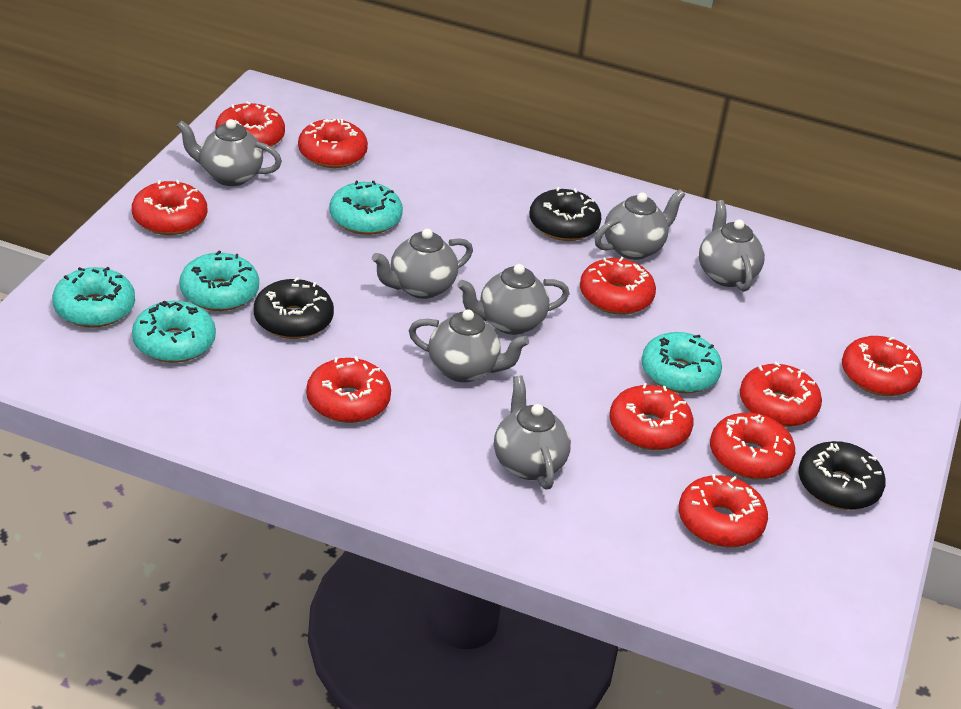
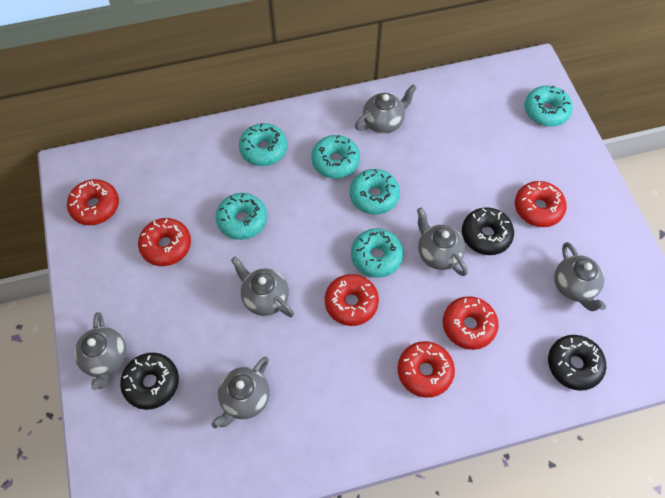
grey teapot: [177,119,282,186] [372,229,473,299] [408,309,529,383] [457,264,569,335] [494,375,571,489] [595,189,685,260] [699,200,765,292] = 7 -> [74,312,127,390] [211,357,270,428] [231,257,294,317] [355,84,417,134] [417,208,467,276] [554,242,606,311] = 6
red donut: [132,180,207,235] [216,101,285,150] [298,119,368,168] [306,356,391,423] [580,257,656,315] [609,383,694,450] [679,474,768,547] [710,413,795,479] [740,362,822,427] [842,336,922,396] = 10 -> [67,179,119,225] [138,218,191,266] [325,274,379,326] [397,341,455,398] [443,296,498,350] [515,181,567,227] = 6
turquoise donut: [52,267,135,328] [132,301,216,363] [179,251,259,311] [330,181,403,235] [641,332,722,393] = 5 -> [216,193,267,240] [239,123,287,166] [311,135,360,179] [350,169,400,215] [351,228,403,278] [524,86,573,127] = 6

